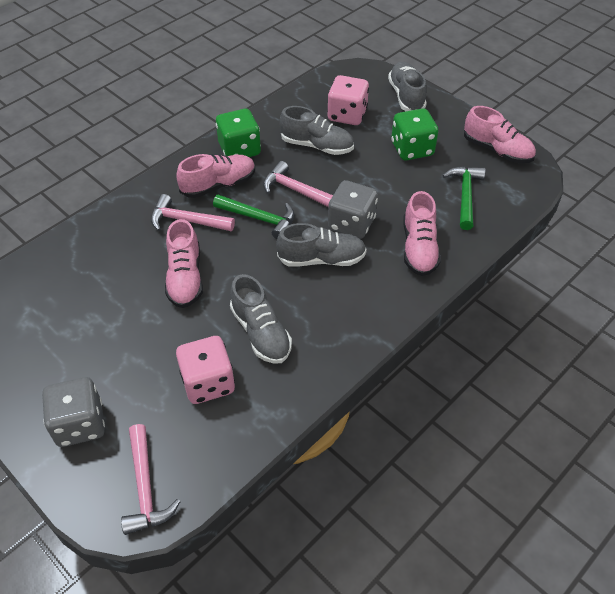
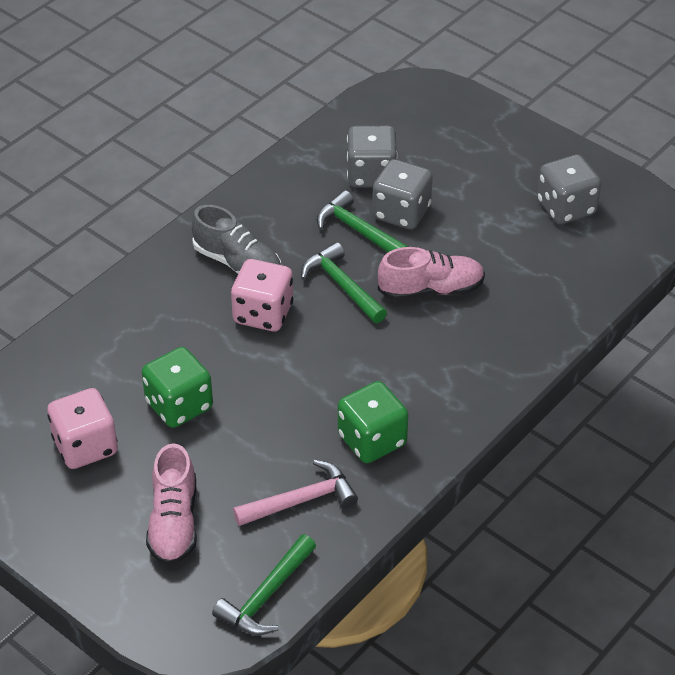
green hammer: [213,195,294,239] [442,166,485,230] = 2 -> [212,534,316,635] [301,242,387,323] [317,190,409,252] = 3
grey dice: [42,377,105,447] [328,180,378,239] = 2 -> [347,126,398,187] [372,159,433,229] [537,154,601,224] = 3
grey shoe: [230,274,292,364] [276,223,367,267] [279,106,354,155] [388,62,427,111] = 4 -> [192,205,281,274] = 1
pink hammer: [121,424,181,535] [151,194,235,231] [263,161,333,207] = 3 -> [233,460,358,526] = 1
pink shoe: [165,219,203,308] [176,154,255,198] [403,191,441,276] [464,106,536,163] = 4 -> [146,443,197,566] [378,247,485,301] = 2

